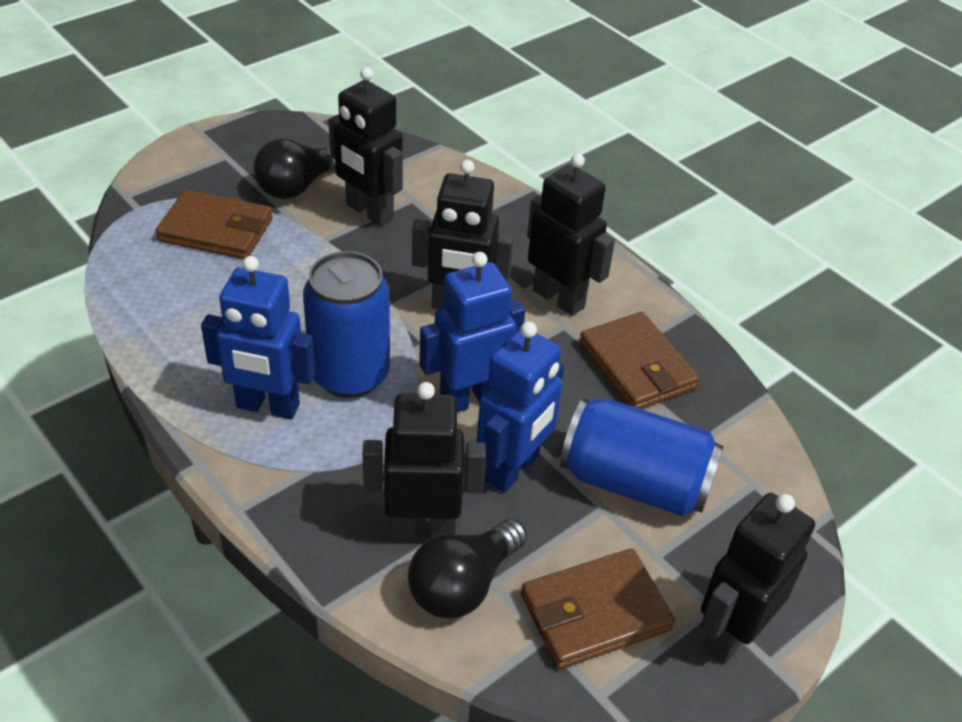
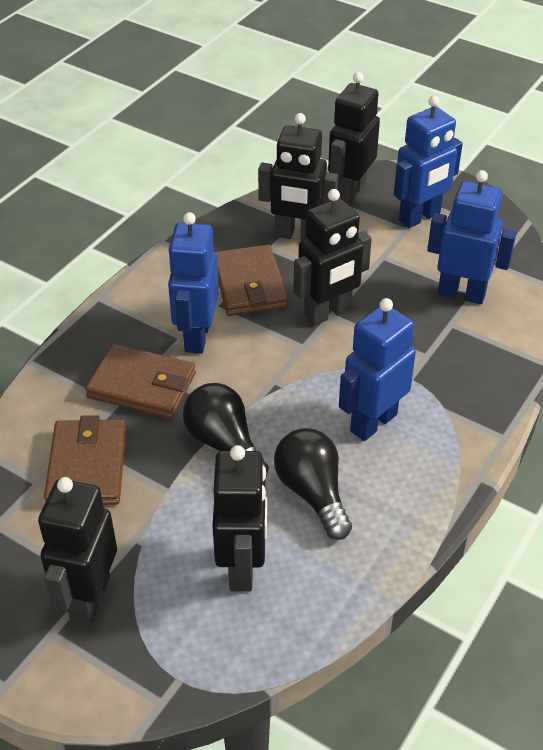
blue can: [303,251,390,398] [560,398,724,516] = 2 -> none = 0
blue robot: [201,256,315,419] [419,252,525,412] [477,321,564,493] = 3 -> [168,212,219,354] [339,298,416,441] [394,95,463,228] [427,170,516,304] = 4

